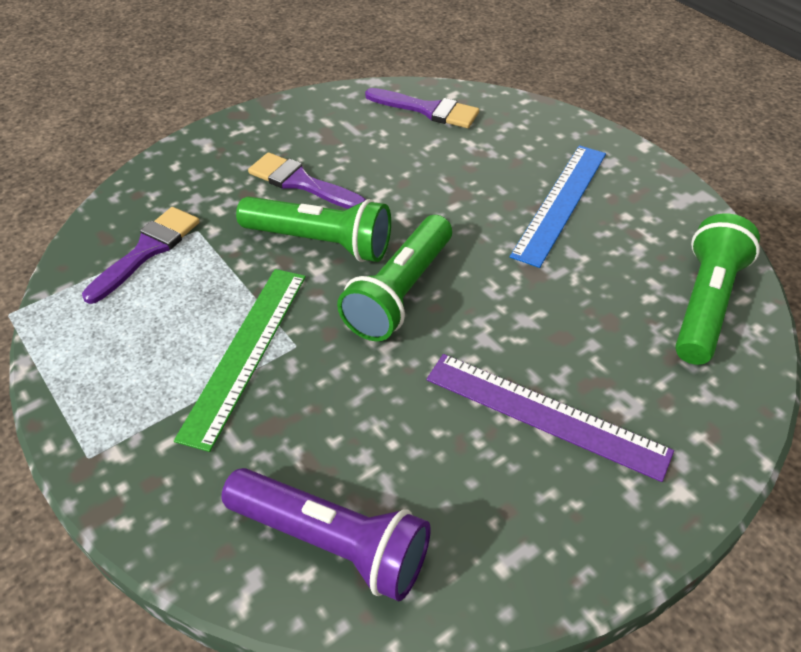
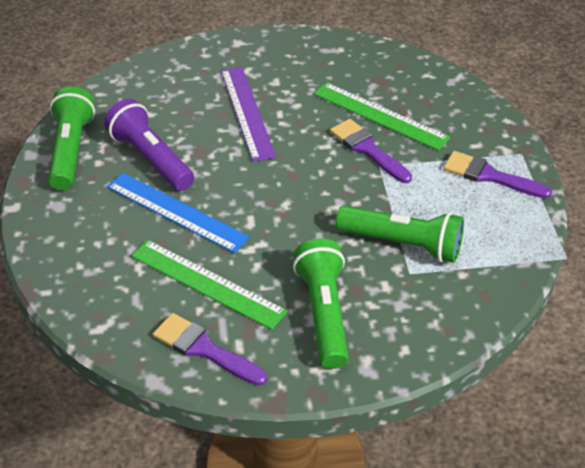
green ruler: [174,269,306,452] = 1 -> [131,240,288,329] [314,82,450,150] = 2

